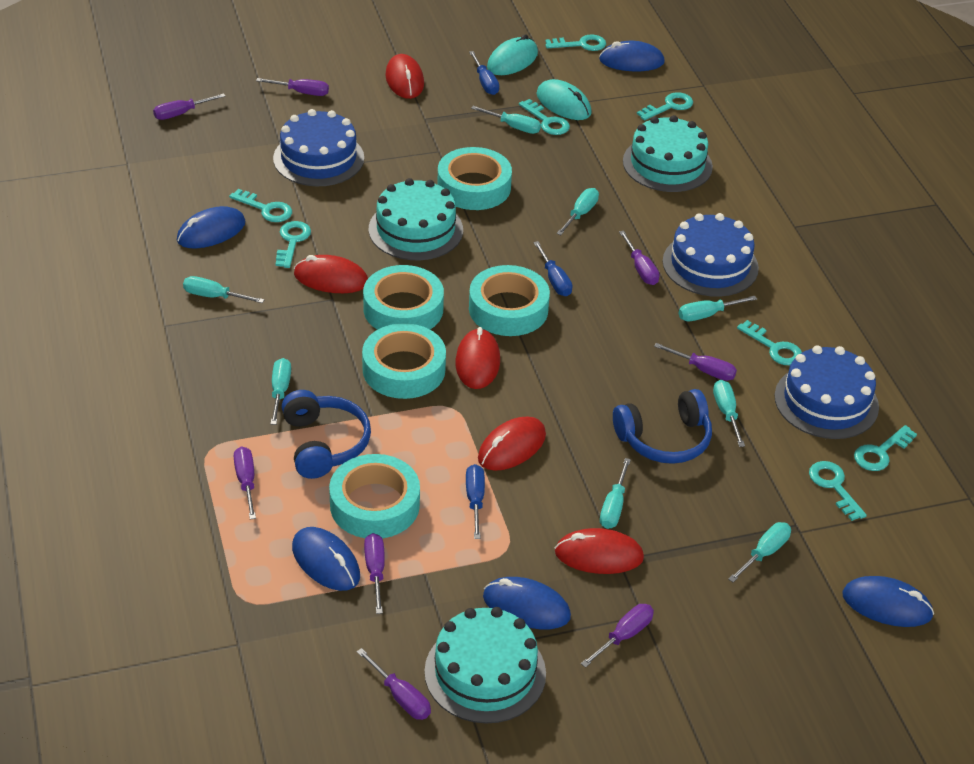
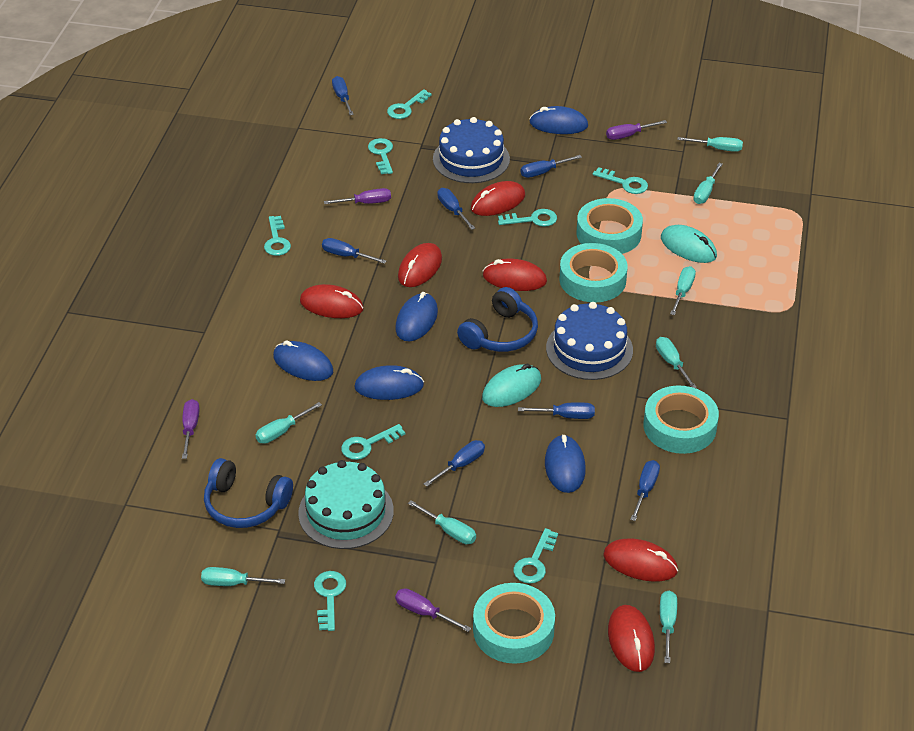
blue cake: [273,109,364,186] [663,213,759,297] [774,345,879,439] = 3 -> [433,117,510,183] [546,302,633,380] = 2
blue screwdriver: [466,464,485,539] [469,51,499,95] [533,241,572,296] = 3 -> [322,238,386,264] [332,76,354,115] [424,440,485,487] [437,188,475,230] [518,402,595,419] [521,155,582,178] [630,460,660,521] = 7
purple screwdriver: [153,93,225,120] [234,446,256,519] [256,78,329,96] [357,648,431,720] [364,533,385,614] [581,604,654,668] [619,231,660,285] [654,343,737,381] = 8 -> [182,399,200,459] [324,188,391,204] [395,588,471,632] [606,120,667,140] = 4
red mouse: [294,255,368,293] [385,54,424,99] [456,327,500,389] [478,417,546,471] [555,528,644,574] = 5 -> [300,284,364,318] [398,243,442,287] [471,181,525,216] [483,259,547,291] [603,539,678,582] [608,605,655,672] = 6
turquoise cake: [369,178,463,260] [424,607,546,724] [623,115,713,192] = 3 -> [298,460,394,549] = 1
turquoise tape: [329,454,420,539] [362,323,446,399] [363,265,444,330] [437,147,512,210] [469,265,550,336] = 5 -> [473,583,555,664] [559,243,628,303] [577,198,643,254] [644,385,719,454] = 4

